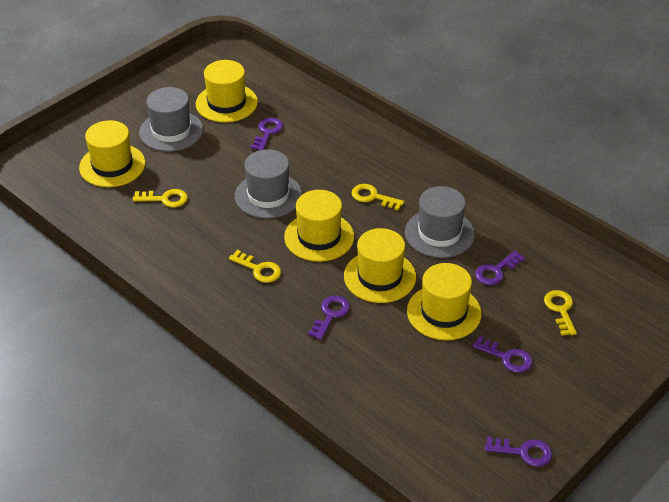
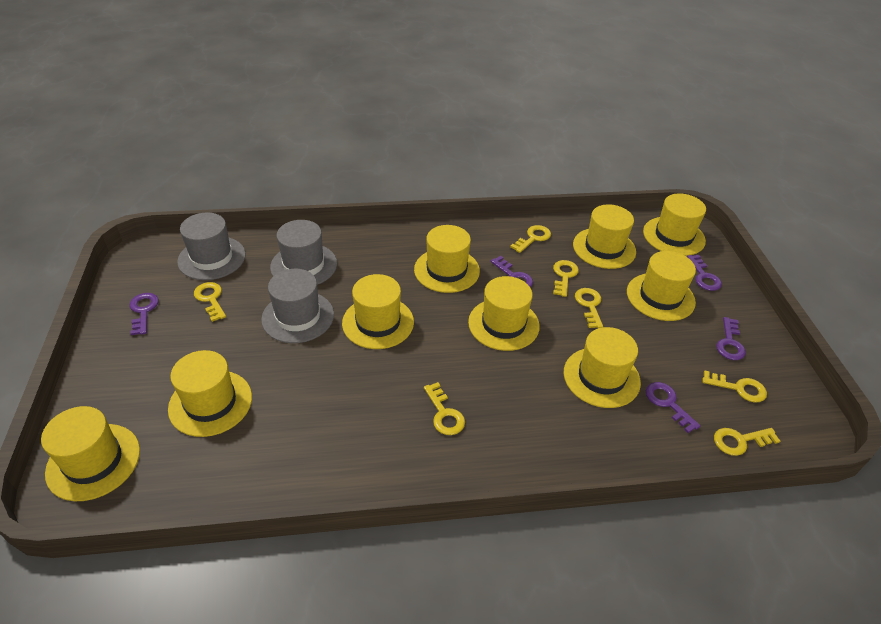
yellow hat: [79,120,146,187] [196,60,258,122] [284,190,354,262] [344,228,416,303] [407,263,482,340] = 5 -> [41,406,140,501] [168,350,252,437] [342,274,414,349] [414,225,480,293] [468,276,540,351] [564,327,641,408] [573,204,636,269] [627,251,696,321] [643,193,706,256] = 9
yellow key: [133,189,188,207] [229,250,281,283] [351,184,404,210] [544,290,577,336] = 4 -> [194,282,226,322] [424,382,465,435] [510,225,551,253] [553,260,579,297] [575,288,603,328] [702,370,767,403] [714,428,780,456] = 7

